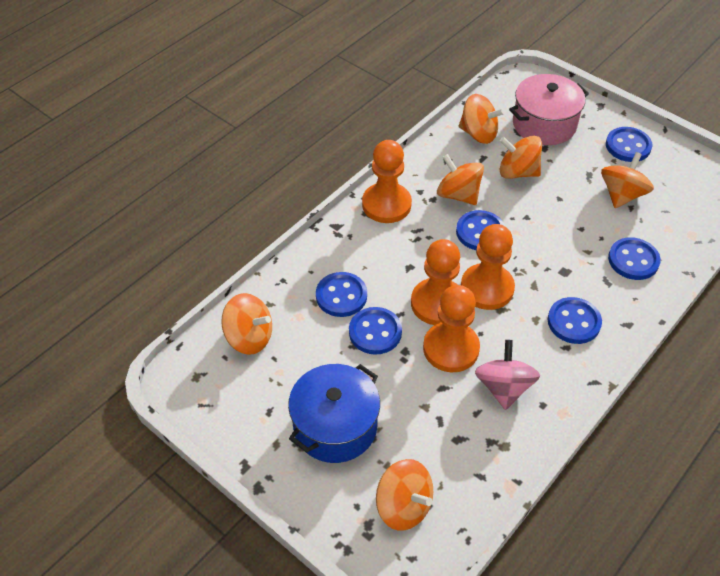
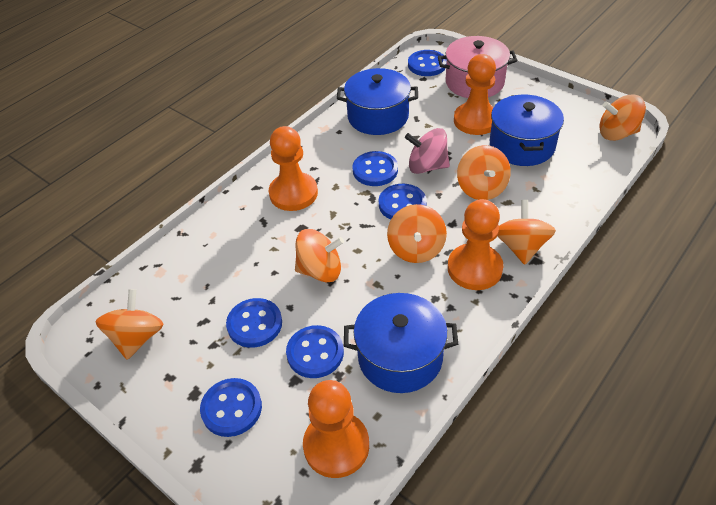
blue pot: [288,364,380,463] = 1 -> [337,68,418,135] [344,293,458,393] [490,95,564,166] = 3

